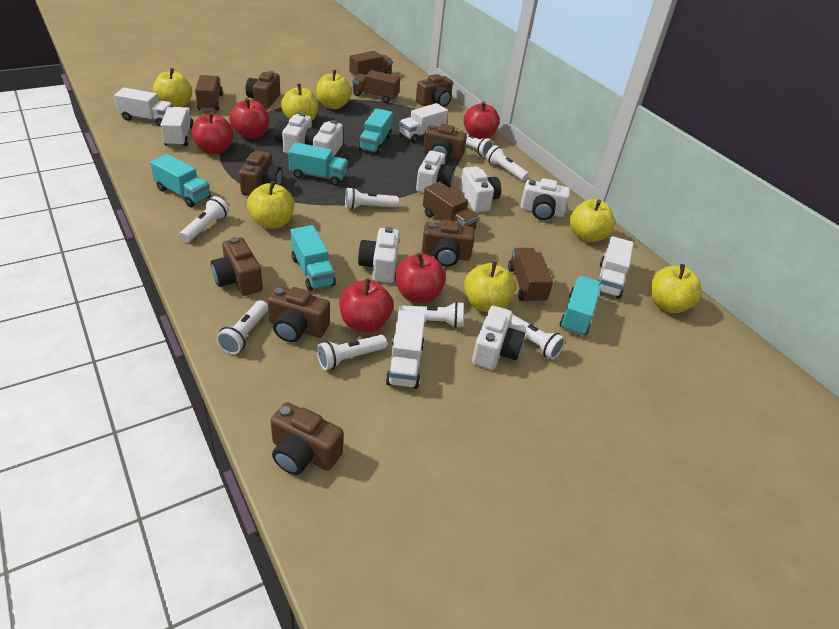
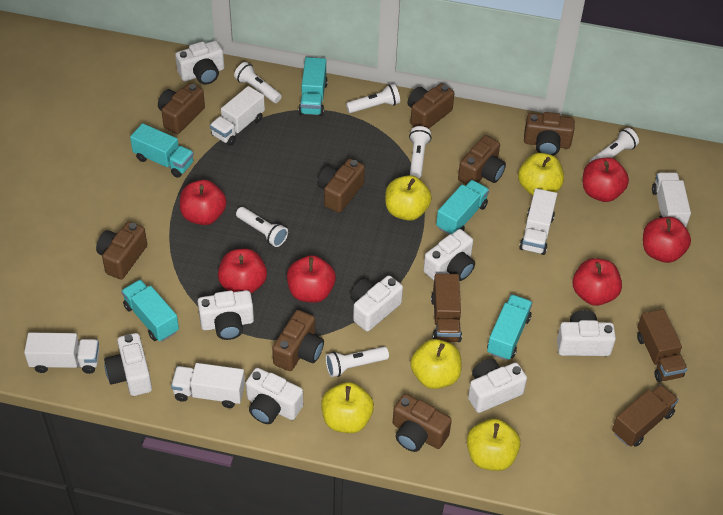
brown truck: [195,75,223,111] [349,51,393,77] [352,70,400,103] [423,182,479,229] [508,248,553,304] = 5 -> [431,274,462,342] [612,384,679,447] [637,309,687,382] = 3
red apple: [192,112,234,154] [229,98,269,139] [339,278,393,332] [395,253,446,303] [464,101,500,139] = 5 -> [180,180,227,225] [218,249,267,293] [287,255,336,303] [573,258,622,306] [583,158,629,202] [643,217,691,263] = 6
white camera: [274,113,312,154] [305,120,343,158] [358,227,399,283] [416,151,455,193] [460,167,501,212] [472,306,525,370] [521,178,570,220] = 7 -> [104,333,152,396] [175,41,224,85] [198,290,254,340] [246,368,303,424] [350,276,403,332] [423,229,475,281] [468,358,527,413] [557,310,616,356] = 8
white flashlight: [180,196,229,242] [216,300,268,354] [317,335,387,370] [345,187,399,210] [399,301,463,328] [456,130,493,157] [486,145,529,181] [509,314,565,359] = 8 -> [234,62,282,103] [236,207,288,247] [326,347,389,377] [346,84,400,113] [409,126,432,178] [590,128,639,162] = 6
yellow apple: [153,68,192,107] [247,181,294,229] [281,84,318,121] [317,70,352,109] [464,261,515,312] [570,199,615,242] [650,264,702,313] = 7 -> [321,382,374,433] [385,175,432,221] [410,339,461,389] [467,418,521,471] [518,153,564,195] = 5

